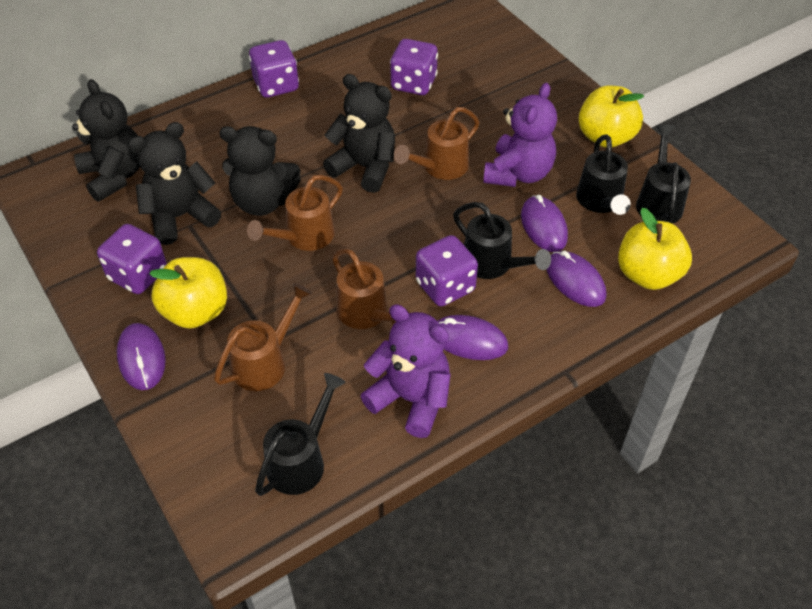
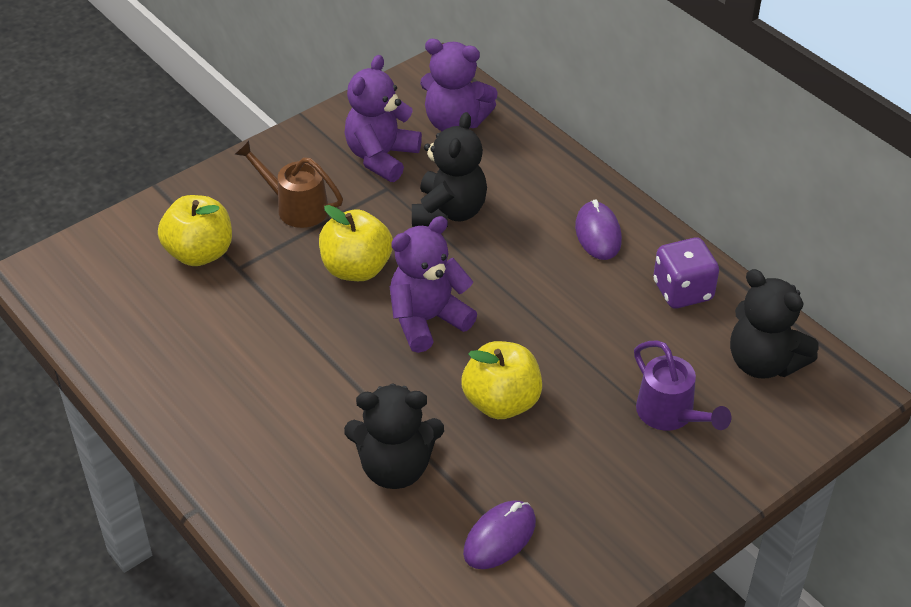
black teddy bear: [72,79,140,202] [128,122,221,245] [219,126,301,216] [323,74,395,193] = 4 -> [344,384,444,489] [412,112,487,227] [730,269,819,378] = 3
black watering can: [255,373,346,496] [453,202,551,279] [576,134,631,215] [636,125,691,224] = 4 -> none = 0
brown watering can: [214,283,312,391] [247,175,343,251] [332,248,410,329] [394,107,480,180] = 4 -> [235,140,343,228] = 1
purple dice: [97,224,167,294] [249,40,299,98] [390,39,438,95] [416,235,478,306] = 4 -> [653,238,719,309] = 1
purple mouse: [117,323,166,390] [438,315,508,360] [521,195,568,252] [547,251,606,307] = 4 -> [463,500,536,569] [575,199,622,260] = 2
purple teddy bear: [361,304,451,438] [483,83,557,187] = 2 -> [345,55,422,182] [390,216,477,353] [420,39,498,131] = 3
purple watering can: none = 0 -> [634,340,731,431] = 1

